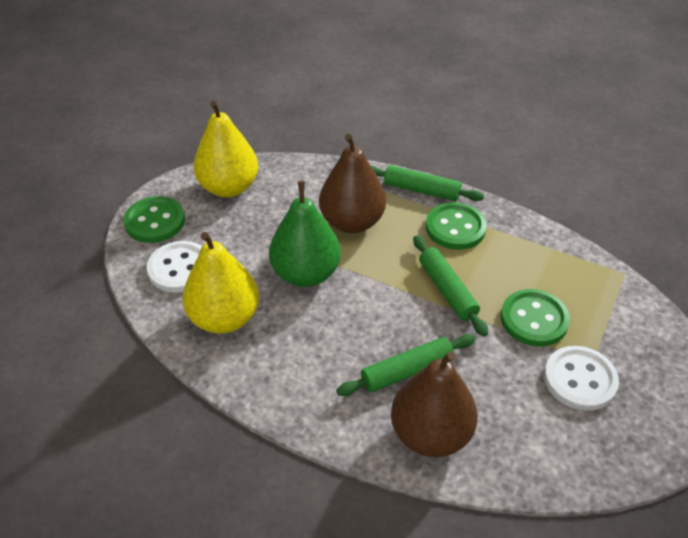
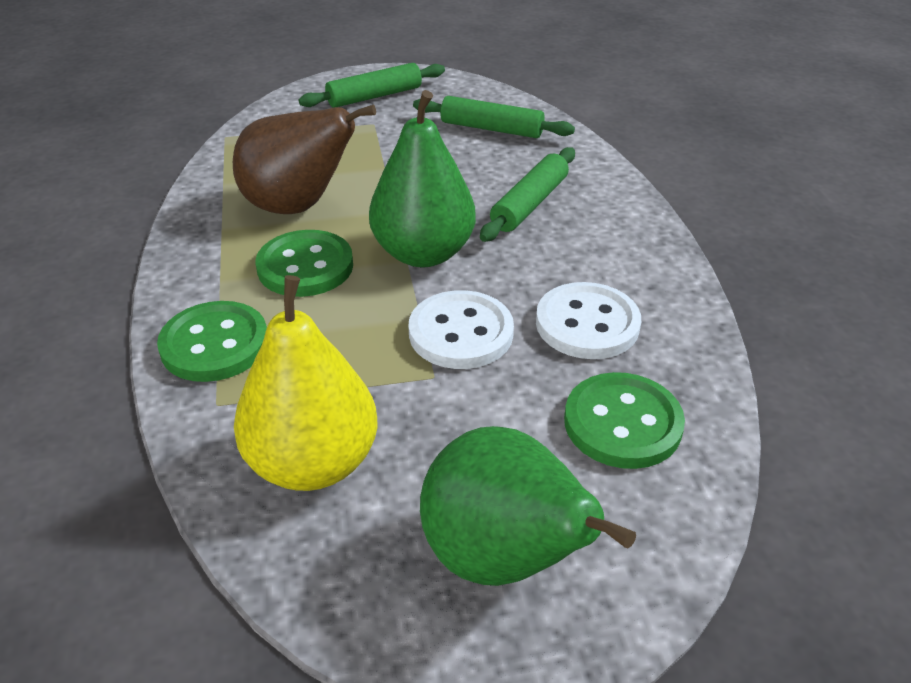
brown pear: [319,134,386,233] [391,351,478,457] = 2 -> [233,104,376,214] = 1
green pear: [269,180,341,287] = 1 -> [369,90,476,267] [420,426,636,586] = 2
yellow pear: [182,232,259,334] [193,101,258,197] = 2 -> [234,275,378,491] = 1

